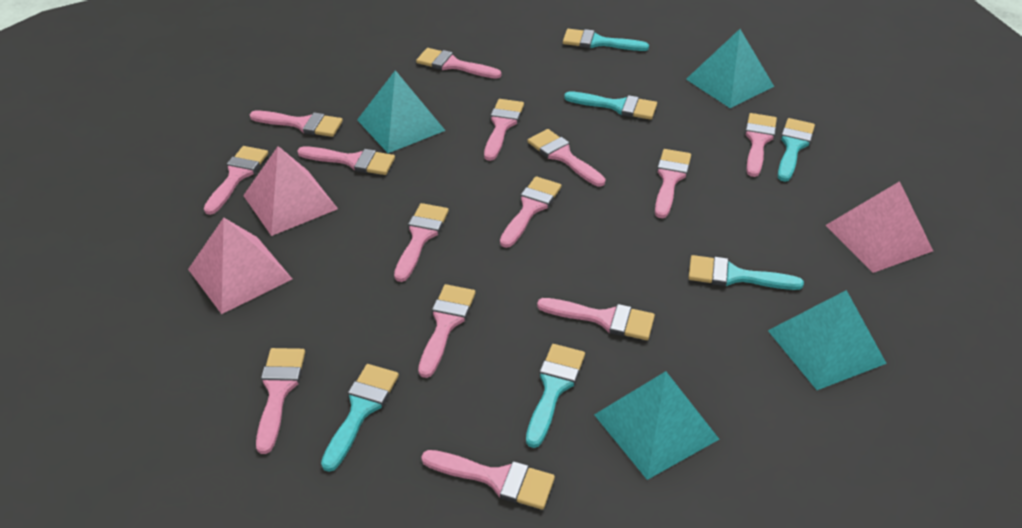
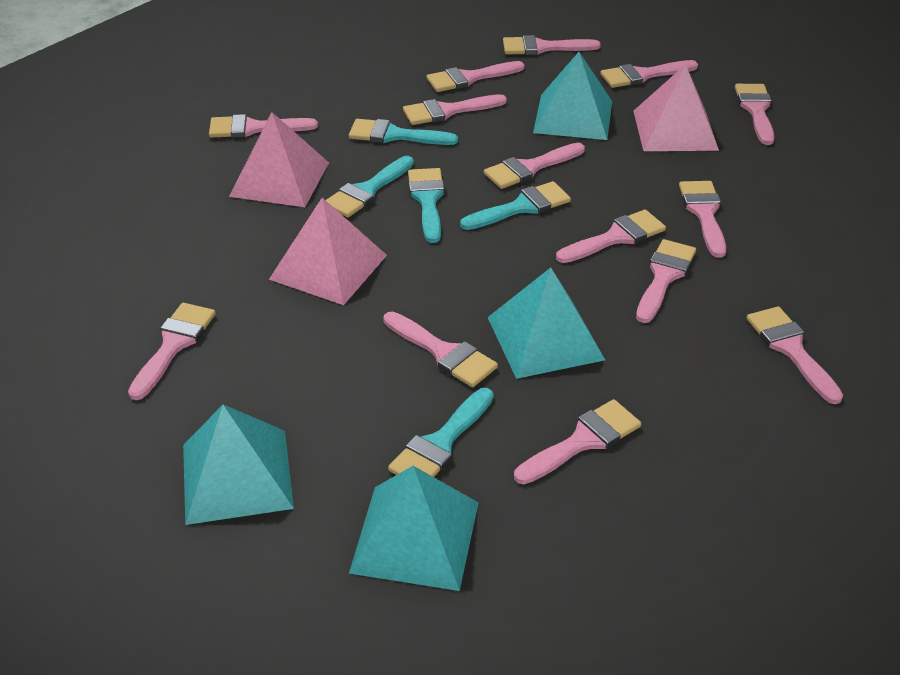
turquoise brush: [321,364,399,472] [526,344,585,448] [563,29,649,51] [564,91,657,120] [688,255,804,290] [778,118,815,182] = 6 -> [326,156,414,217] [349,119,458,145] [388,388,494,477] [408,168,444,243] [460,181,571,230] = 5

